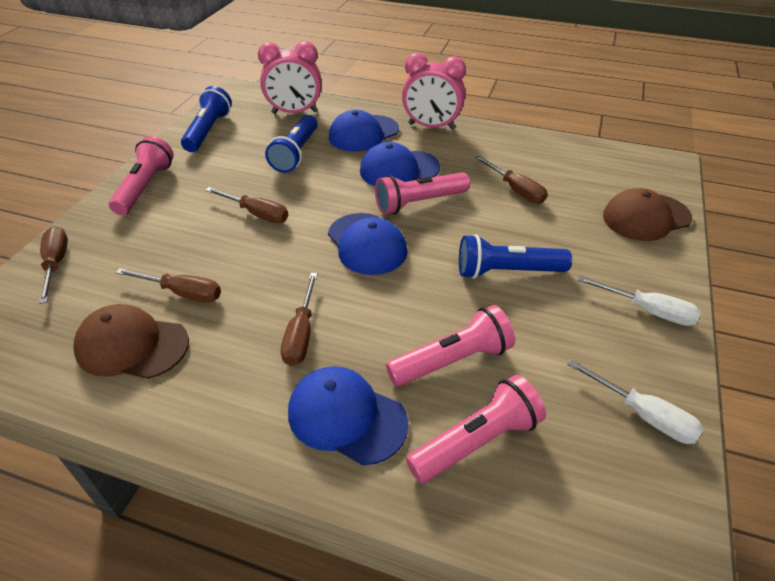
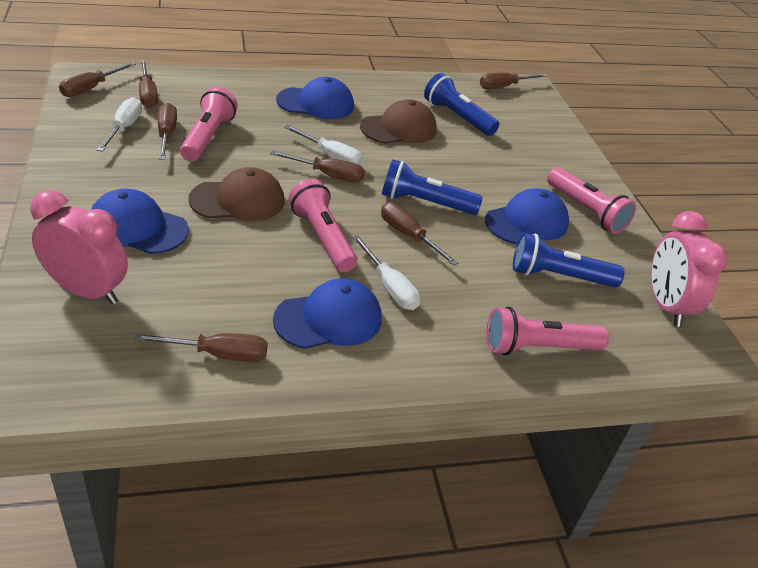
brown screwdriver: [39,227,68,304] [115,268,221,302] [205,187,288,223] [281,273,318,366] [475,155,548,203] = 5 -> [59,62,136,97] [134,333,268,362] [139,60,158,108] [158,103,177,160] [270,150,365,182] [381,202,459,266] [480,72,547,89] = 7
white screwdriver: [567,359,703,444] [578,276,701,326] = 2 -> [97,97,142,152] [284,125,363,165] [353,236,420,310] = 3

